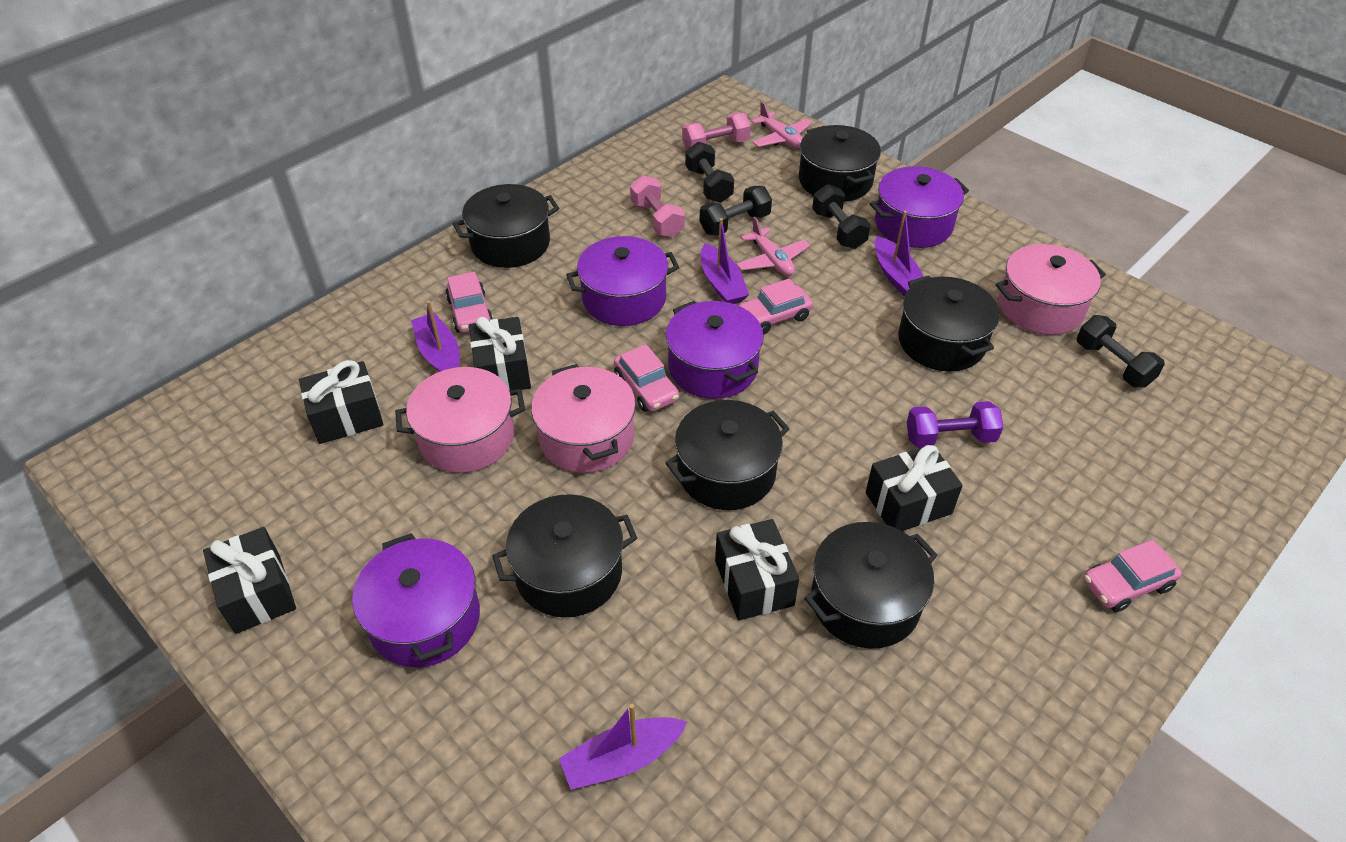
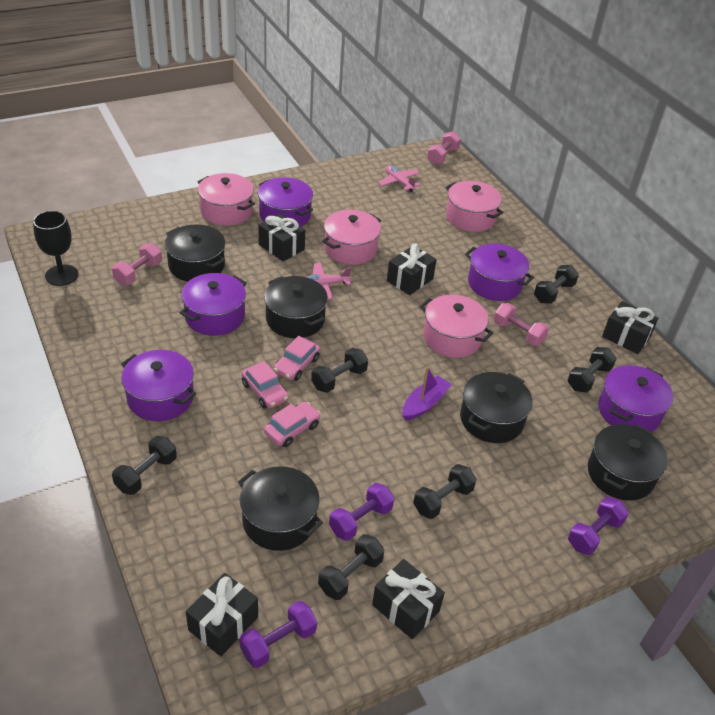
black dumbbell: [685,142,734,203] [700,186,772,236] [812,184,871,249] [1077,315,1165,388] = 4 -> [112,436,177,495] [311,348,368,393] [318,534,385,600] [413,464,476,519] [534,265,579,304] [567,347,617,393] = 6
black goblet: none = 0 -> [33,210,78,286] = 1
black pot: [453,184,559,268] [492,494,637,618] [666,400,790,510] [799,125,881,202] [805,522,938,649] [898,275,1000,371] = 6 -> [165,225,225,282] [238,466,323,551] [264,276,328,338] [460,372,533,443] [588,424,668,501] = 5
pink car: [445,272,493,333] [614,344,679,412] [738,278,813,335] [1084,540,1182,612] = 4 -> [241,361,289,409] [264,402,321,447] [273,336,320,381] = 3
pink dumbbell: [630,175,685,238] [682,113,751,150] = 2 -> [112,243,162,285] [427,131,461,165] [493,303,549,346] = 3
pink pot: [395,367,525,473] [531,364,636,473] [996,244,1106,335] = 3 -> [197,173,255,226] [322,210,381,265] [420,295,493,358] [445,181,504,232] = 4
purple boat: [411,300,460,372] [559,704,687,790] [701,218,749,304] [875,211,924,296] = 4 -> [402,367,452,420] = 1
purple dumbbell: [906,401,1003,448] = 1 -> [240,601,317,668] [329,483,394,541] [568,496,629,555] = 3
purple pot: [352,533,480,667] [566,236,679,326] [666,301,764,399] [870,166,969,248] = 4 -> [121,350,196,421] [180,273,247,336] [258,177,313,227] [465,244,534,301] [599,365,673,432] = 5

